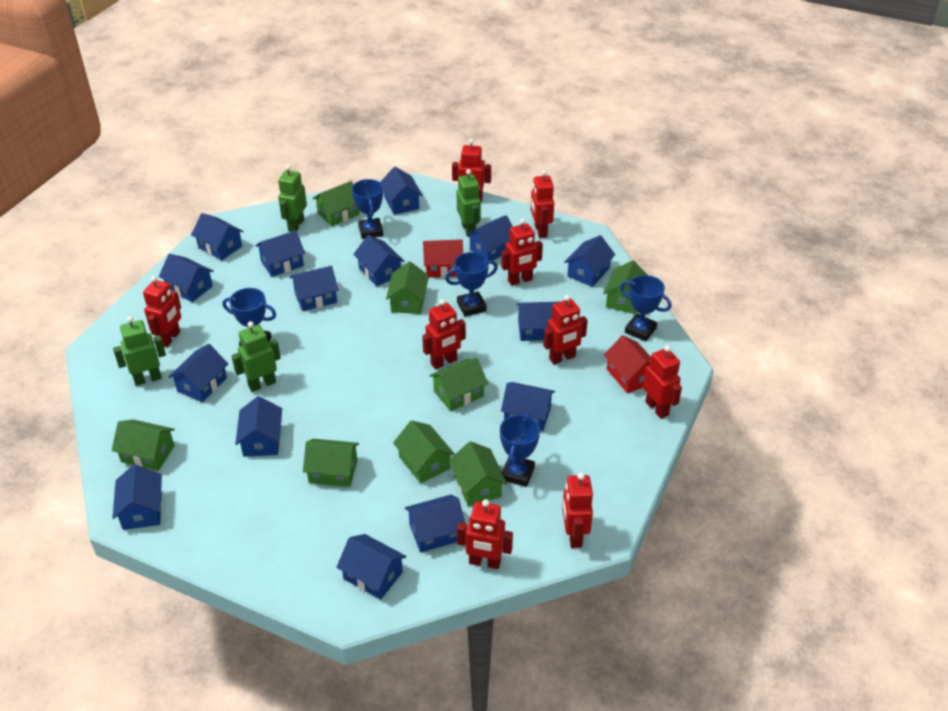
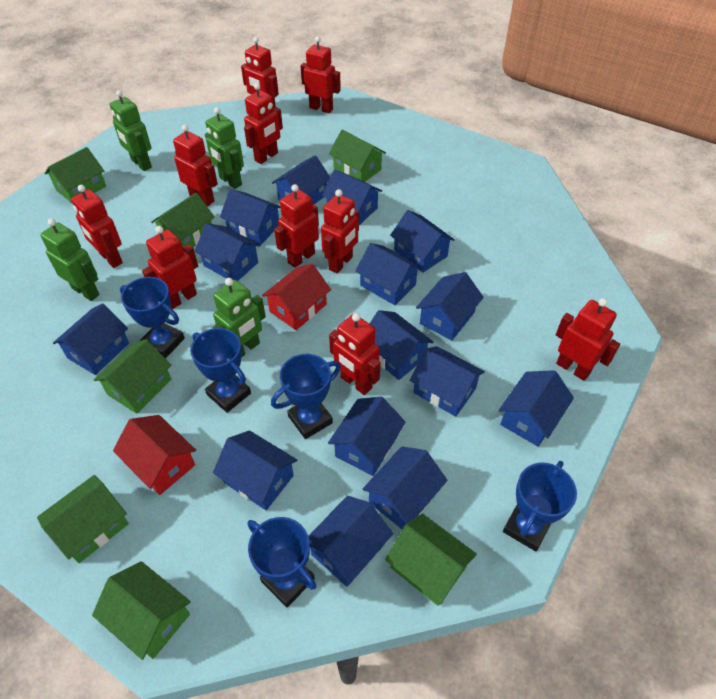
green house: [112,419,175,471] [303,439,359,487] [313,181,360,226] [386,261,429,314] [393,420,455,483] [429,358,488,411] [449,441,507,506] [603,260,647,314] = 8 -> [37,475,129,563] [44,147,106,204] [92,561,191,660] [94,339,171,414] [151,193,215,247] [329,129,386,182] [385,513,477,606] = 7
red robot: [143,276,181,347] [422,299,466,369] [452,139,491,202] [457,499,513,569] [501,218,543,286] [531,170,554,238] [543,295,588,364] [562,473,593,548] [643,345,682,419] = 9 -> [71,185,123,268] [142,226,198,309] [173,125,218,206] [241,37,279,108] [244,83,283,164] [274,184,319,268] [301,36,341,113] [321,189,359,273] [329,313,381,395] [556,298,620,381] = 10

